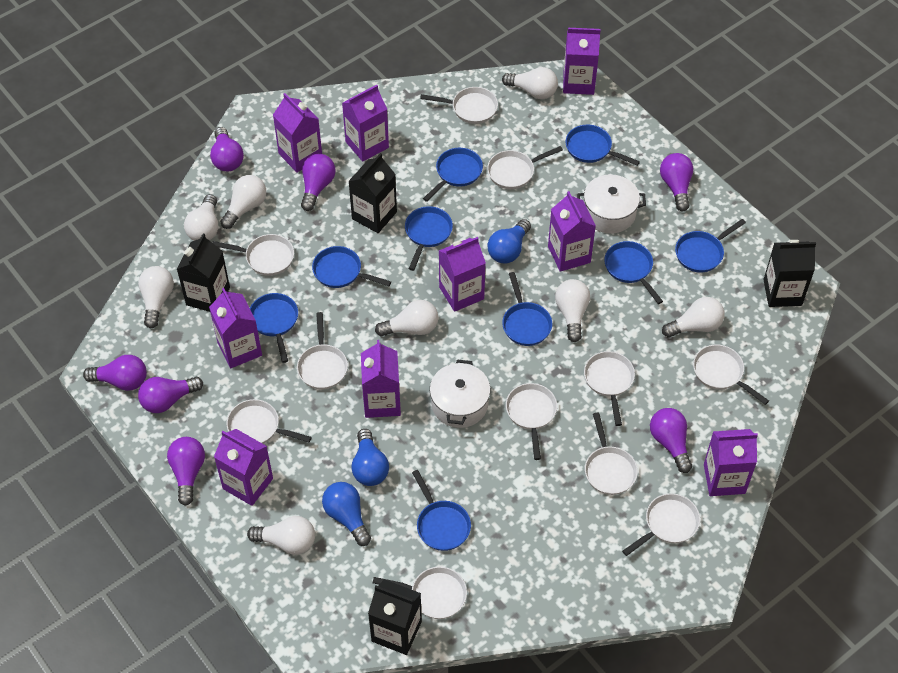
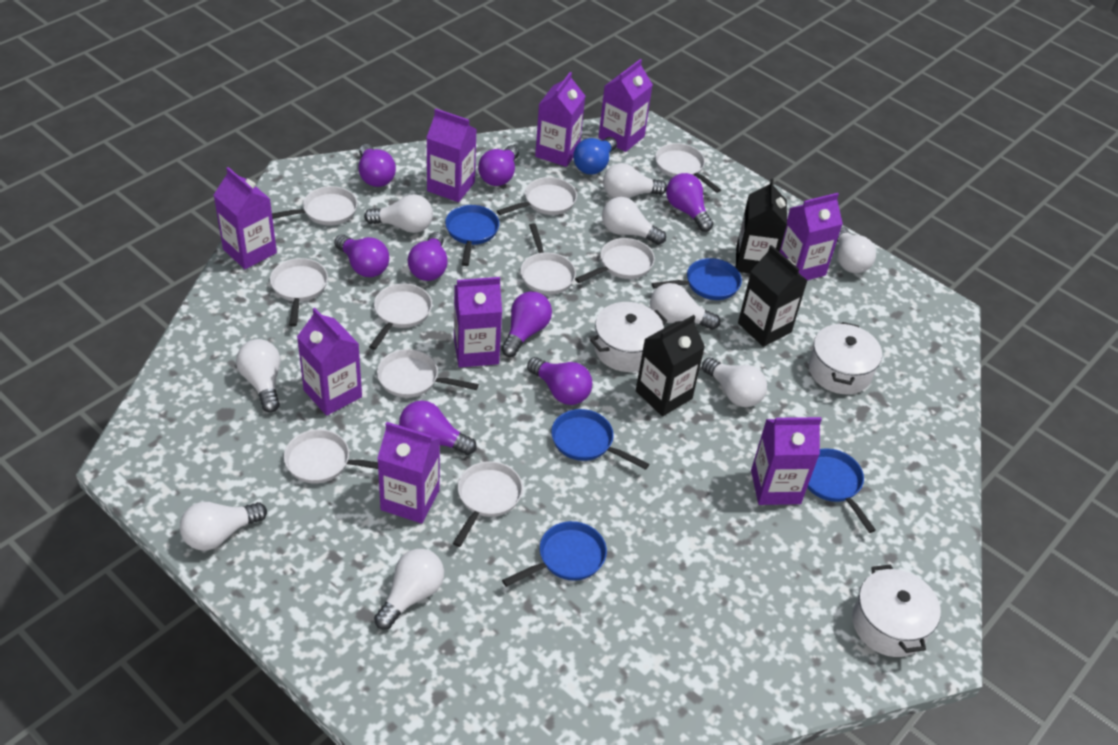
black carton: [177,234,230,312] [348,153,397,233] [368,579,422,655] [763,240,816,307] = 4 -> [636,315,705,416] [736,179,787,273] [738,245,807,347] = 3
blue light bulb: [322,482,371,546] [352,429,389,486] [487,219,531,263] = 3 -> [573,137,617,174] = 1
blue pan: [250,293,298,363] [312,246,391,288] [405,206,453,271] [412,470,471,551] [423,148,483,202] [502,272,552,346] [566,125,640,166] [604,241,663,304] [675,219,746,273] = 9 -> [445,205,499,266] [502,521,607,587] [551,409,649,470] [652,258,742,300] [807,448,876,533] = 5
purple light bulb: [83,355,147,391] [138,377,203,413] [167,437,205,506] [210,127,244,171] [301,154,336,211] [650,408,692,473] [660,153,693,211] = 7 -> [334,234,389,277] [359,144,396,187] [399,400,477,455] [408,232,448,281] [478,145,519,186] [501,292,552,357] [527,357,592,405] [666,173,713,232] = 8
white light bulb: [138,266,174,328] [184,194,218,241] [220,175,266,229] [247,516,315,555] [375,300,438,337] [502,67,558,99] [555,279,590,342] [662,297,725,338] = 8 -> [180,502,267,551] [236,339,281,413] [364,194,433,233] [374,549,444,630] [602,197,666,245] [603,163,667,199] [650,283,720,330] [702,358,767,407] [837,226,876,273] = 9
white pan: [212,234,294,276] [227,399,312,444] [297,312,348,389] [373,567,467,619] [420,87,498,124] [487,146,563,189] [506,383,557,460] [584,351,635,426] [585,412,638,495] [622,493,700,556] [693,345,769,405] = 11 -> [270,258,328,327] [272,186,358,226] [284,429,378,483] [369,283,432,350] [377,349,479,398] [453,461,523,547] [497,177,577,215] [520,223,576,295] [575,238,655,283] [655,143,721,193] = 10
white pot: [430,360,490,428] [577,174,646,234] = 2 -> [590,302,667,372] [809,322,882,394] [852,564,941,657] = 3

